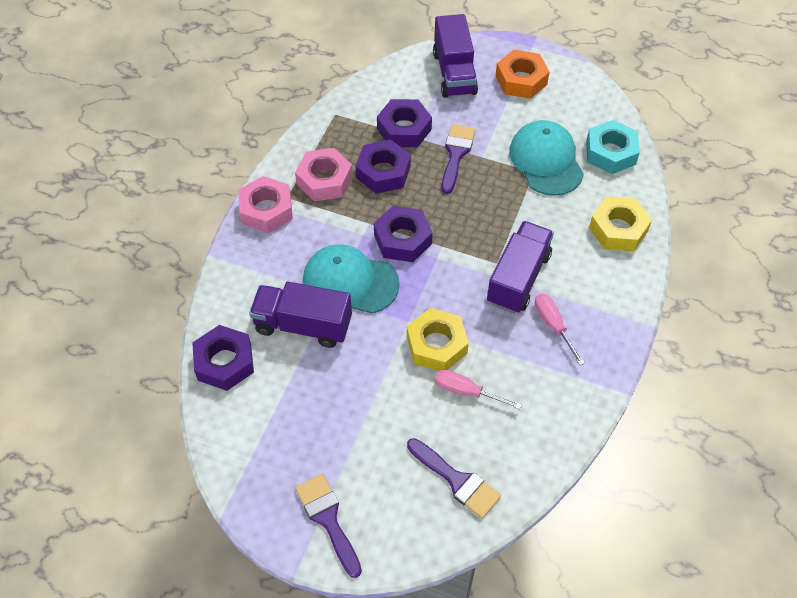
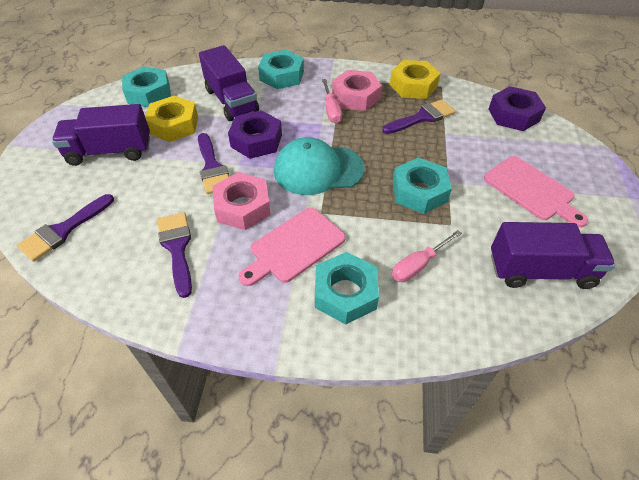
orange nut: [495,50,550,99] = 1 -> none = 0
pink cutting board: none = 0 -> [238,207,346,286] [484,156,588,228] = 2
purple brush: [295,474,362,578] [407,438,501,518] [442,124,475,194] = 3 -> [17,194,114,262] [157,213,192,298] [198,133,229,194] [382,99,456,134] = 4
purple nut: [192,325,254,391] [356,139,411,194] [374,206,433,262] [377,99,432,147] = 4 -> [228,110,282,159] [489,86,546,131] = 2
turquoise cap: [303,244,400,314] [509,120,584,196] = 2 -> [274,137,365,195] = 1
turquoise nut: [586,120,640,174] = 1 -> [122,66,171,107] [258,50,304,89] [315,252,379,324] [393,157,452,214] = 4

